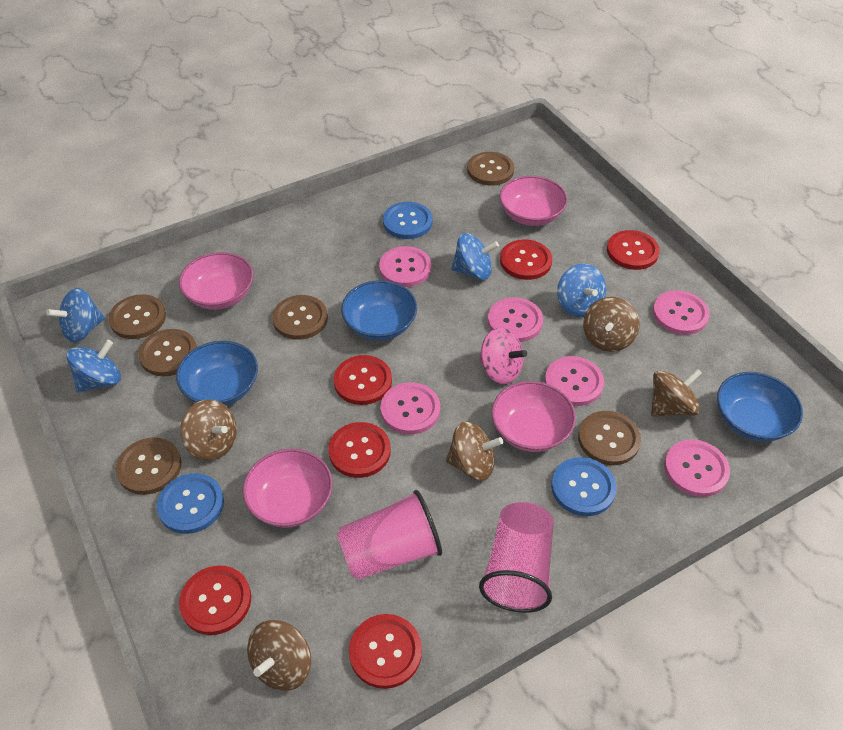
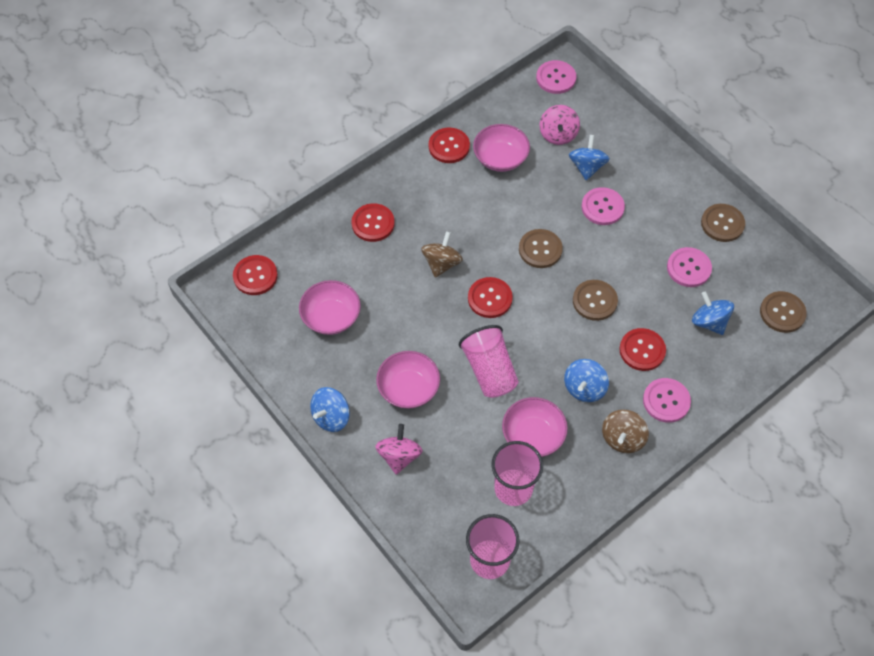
blue bowl: [176,341,258,406] [341,280,417,341] [717,372,803,442] = 3 -> none = 0
blue button: [157,473,224,534] [383,202,432,239] [551,457,617,516] = 3 -> none = 0
brown button: [108,294,166,339] [116,437,181,495] [138,329,197,376] [272,295,328,340] [467,152,514,186] [578,411,641,465] = 6 -> [519,229,563,268] [573,280,618,321] [701,204,745,242] [760,291,807,333] = 4
brown spinning top: [180,400,237,461] [247,620,311,691] [446,421,503,481] [583,297,640,352] [651,368,702,417] = 5 -> [421,232,463,278] [602,410,649,453] = 2
pink button: [379,246,431,287] [380,382,440,434] [488,297,543,342] [545,356,604,406] [653,290,710,335] [664,440,730,497] = 6 -> [536,60,576,94] [582,187,625,225] [643,378,691,423] [667,247,712,287] = 4
pink cup: [337,490,442,580] [479,502,554,613] = 2 -> [459,325,519,398] [466,514,520,579] [491,441,543,506] = 3
pink spinning top: [479,327,527,384] = 1 -> [376,424,423,475] [540,105,580,145] = 2
red button: [179,565,251,635] [328,422,391,478] [334,355,392,405] [349,614,422,689] [500,239,552,280] [607,230,660,270] = 6 -> [233,255,278,295] [351,203,395,242] [429,127,470,163] [468,277,513,318] [619,328,666,371] = 5

